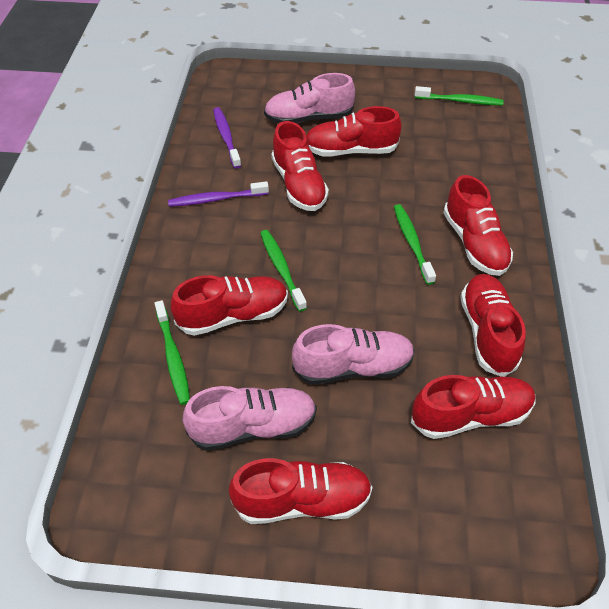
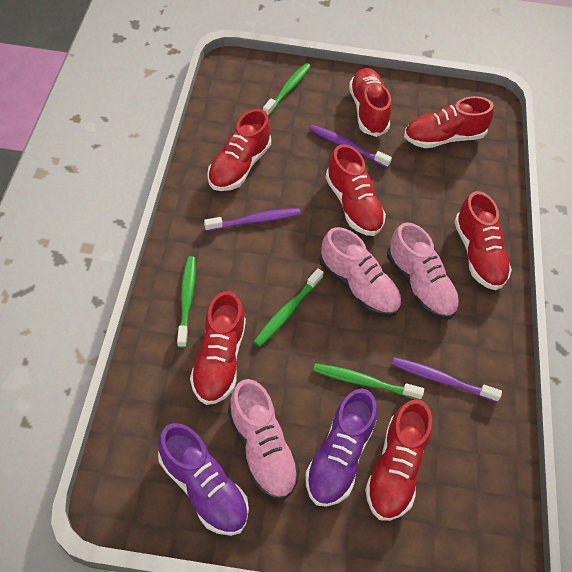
purple shoe: none = 0 -> [158,423,249,536] [305,388,377,507] = 2
purple toothbrush: [168,181,269,207] [213,107,241,169] = 2 -> [204,208,301,231] [309,125,392,168] [392,357,502,402] = 3

